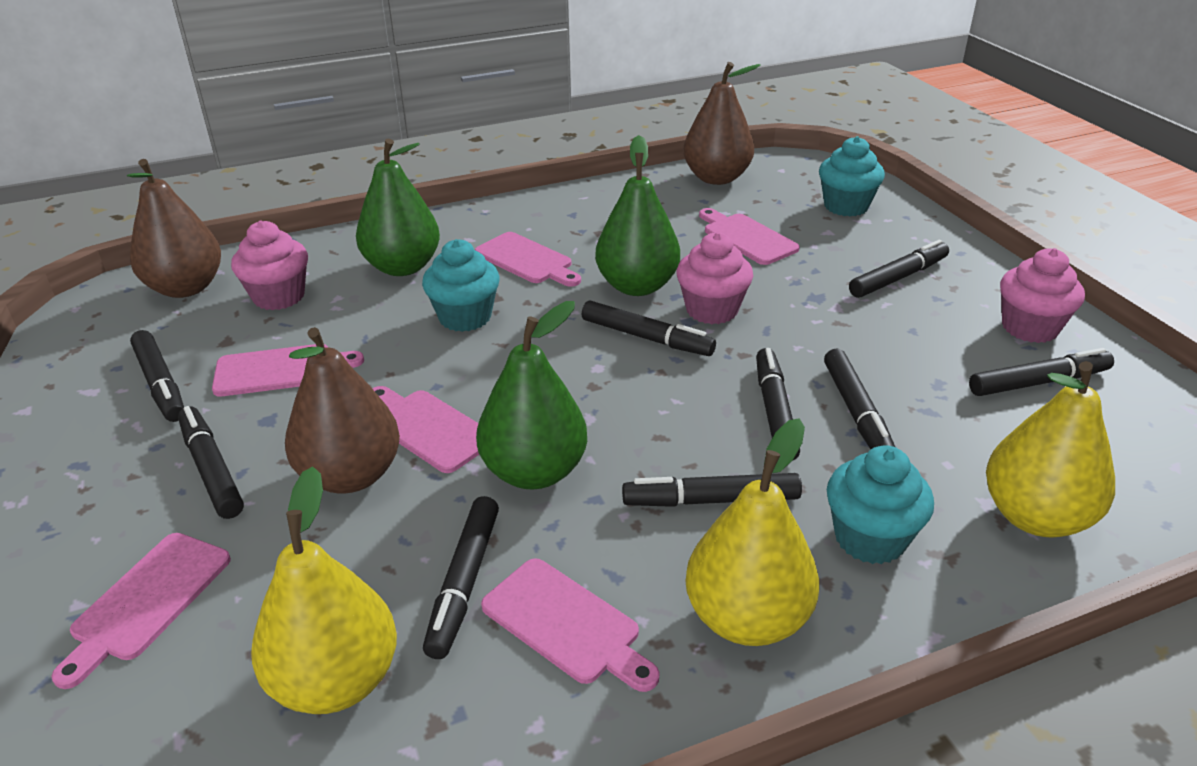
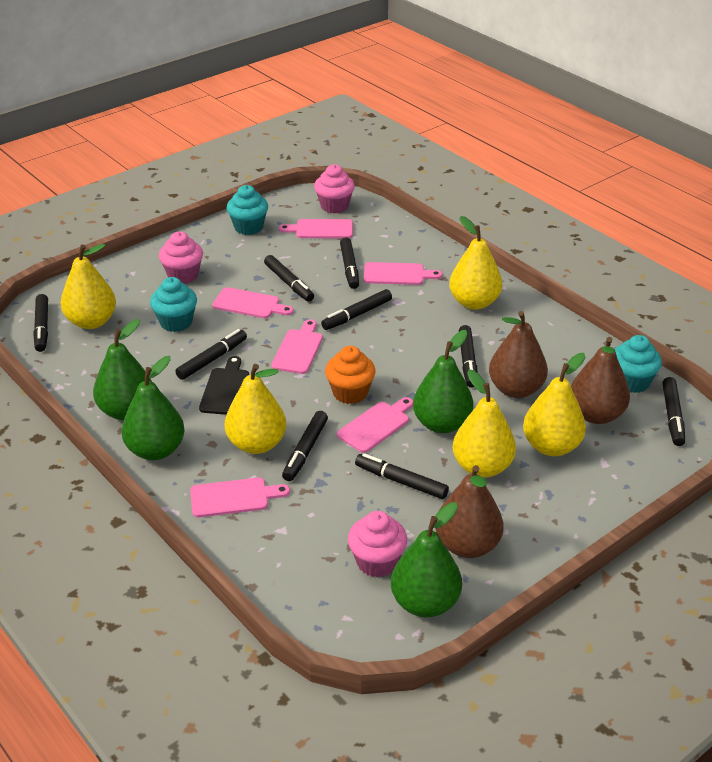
black cutting board: none = 0 -> [199,356,249,415] = 1
green pear: [356,139,440,276] [476,301,587,489] [595,135,680,296] = 3 -> [93,319,152,420] [121,356,185,460] [391,502,462,617] [413,330,473,433] = 4
orange cupcake: none = 0 -> [325,346,376,404] = 1
yellow pear: [251,466,397,714] [686,418,819,646] [986,361,1115,538] = 3 -> [61,244,116,329] [225,364,286,454] [449,216,502,310] [452,369,516,478] [523,353,586,456] = 5

